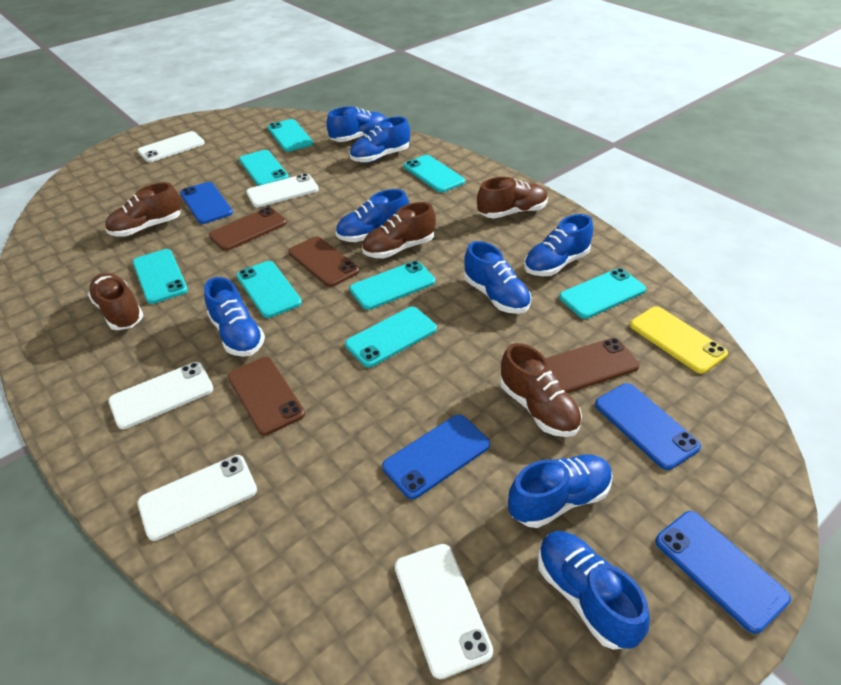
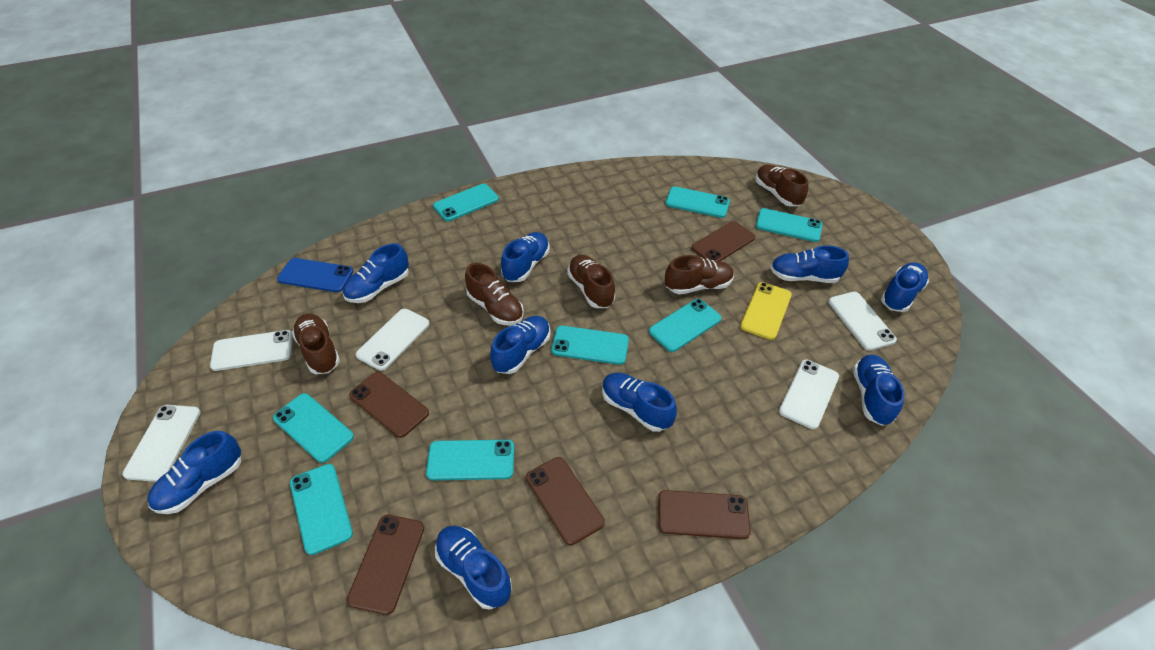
blue phone: [180,182,233,224] [382,415,490,499] [595,383,701,470] [655,511,791,634] = 4 -> [277,258,353,292] = 1
blue shoe: [204,277,265,357] [327,106,386,142] [336,189,409,242] [350,117,410,163] [464,241,531,314] [508,454,613,528] [524,214,593,276] [538,531,650,650] = 8 -> [147,431,241,514] [343,243,409,303] [435,526,512,610] [490,316,551,374] [501,232,549,282] [602,373,677,432] [770,245,849,283] [853,355,905,426] [881,262,929,312] = 9
brown phone: [209,207,287,251] [228,357,305,435] [288,236,360,287] [545,338,640,393] = 4 -> [347,515,424,615] [349,372,429,438] [526,457,605,545] [658,490,751,539] [691,221,756,261] = 5

